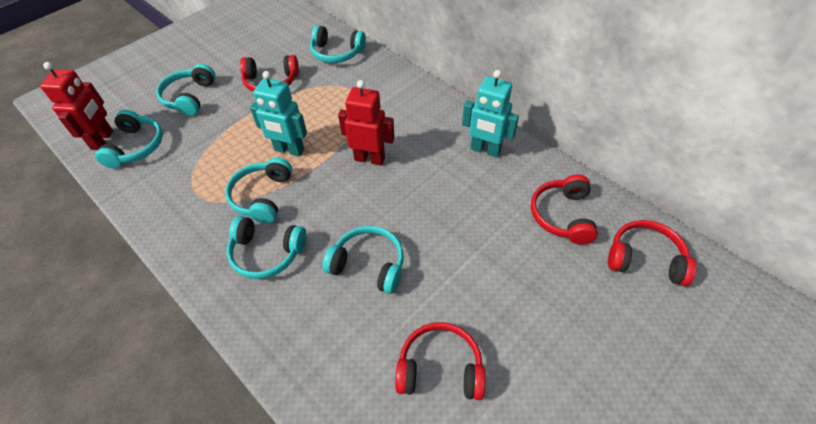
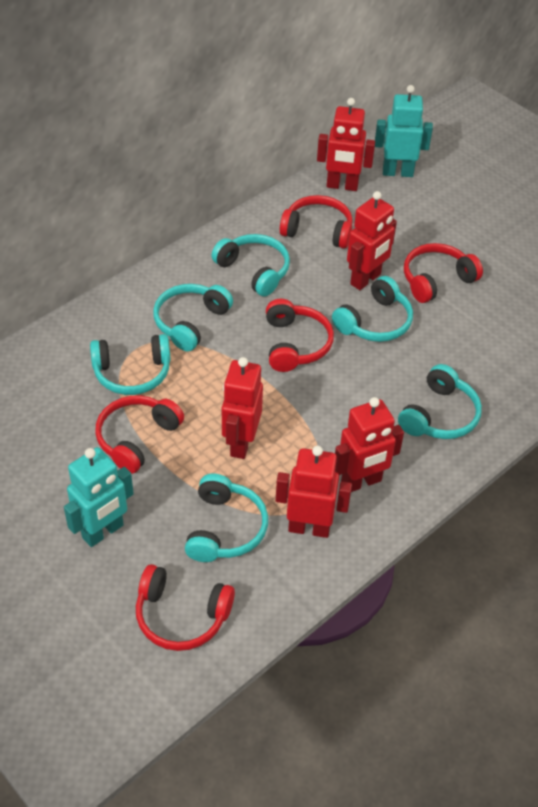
red headphones: [240,55,299,92] [395,322,485,400] [531,175,598,245] [608,220,696,286] = 4 -> [95,395,184,474] [136,564,235,651] [266,299,334,372] [280,195,353,249] [404,243,483,303] = 5
red robot: [40,62,113,150] [338,80,395,166] = 2 -> [222,357,263,459] [276,446,352,538] [317,98,375,191] [335,397,404,492] [347,191,397,290] = 5

